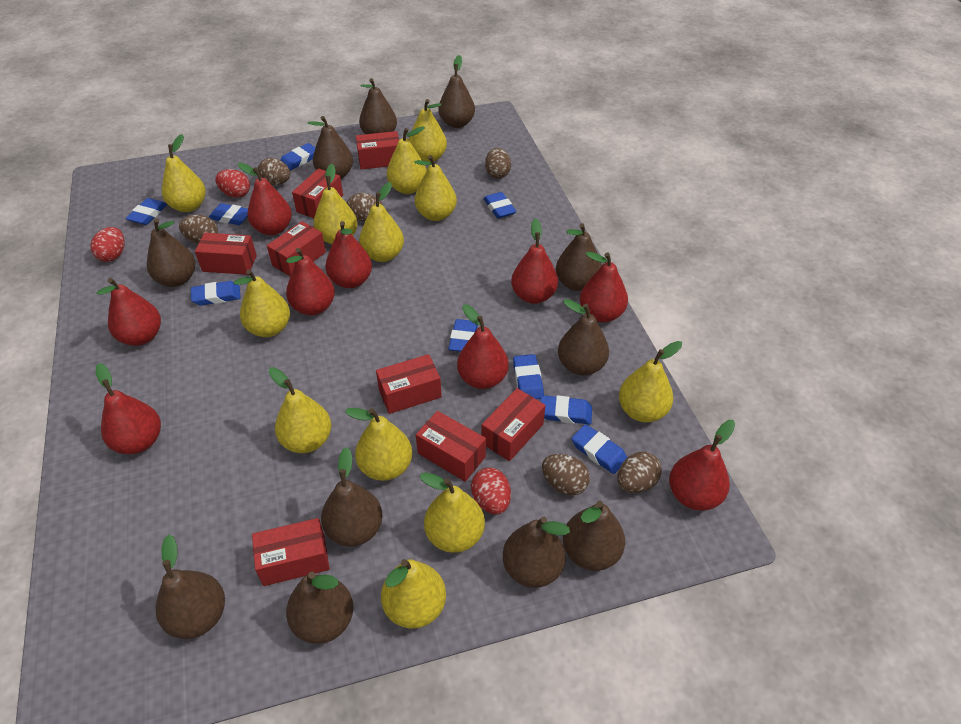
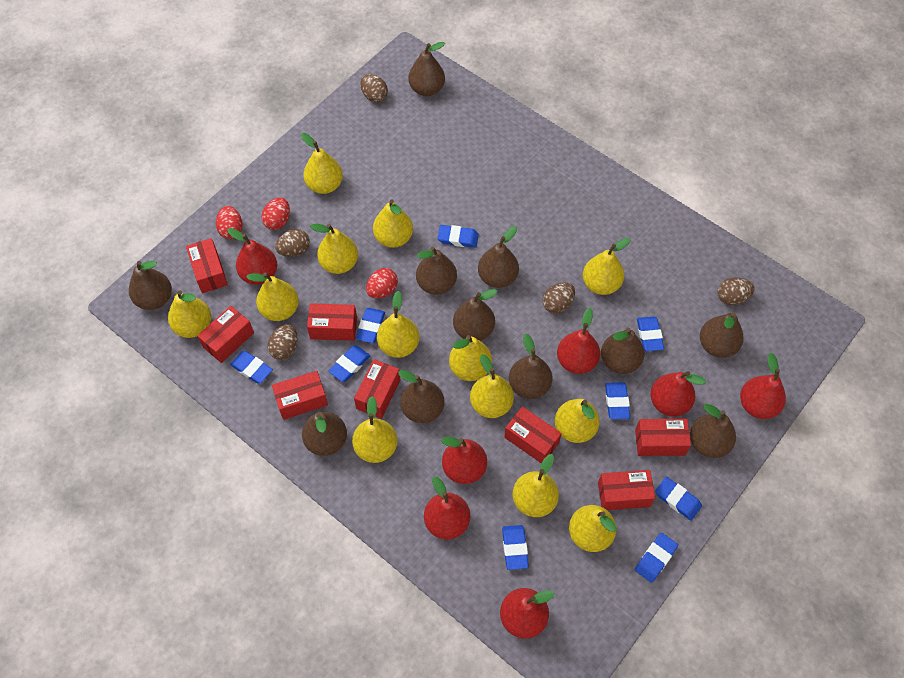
brown egg: [179,215,218,244] [257,158,291,185] [347,193,383,221] [485,148,511,179] [542,454,590,495] [618,452,662,493] = 6 -> [267,324,298,360] [275,229,310,257] [360,74,388,103] [543,282,575,313] [717,278,755,305] = 5
red pear: [96,278,161,346] [96,363,161,454] [238,163,292,235] [286,248,335,315] [325,221,372,288] [457,304,509,389] [511,218,558,304] [580,252,628,322] [669,420,735,510] = 9 -> [227,228,277,285] [424,476,470,539] [441,437,487,484] [500,588,555,639] [557,308,600,374] [651,371,706,417] [740,353,786,419] = 7
yellow pear: [162,134,206,212] [233,269,290,337] [269,367,332,453] [313,164,358,244] [345,408,412,481] [359,182,404,262] [381,559,446,629] [387,126,427,194] [409,99,447,162] [415,155,457,221] [419,473,485,553] [619,341,682,422] = 12 -> [168,290,211,338] [246,273,299,321] [301,133,343,194] [310,224,358,274] [352,396,397,463] [373,200,413,248] [377,291,419,358] [449,335,492,381] [470,354,514,418] [512,454,559,517] [555,399,600,443] [569,505,616,552] [583,238,631,295] = 13

